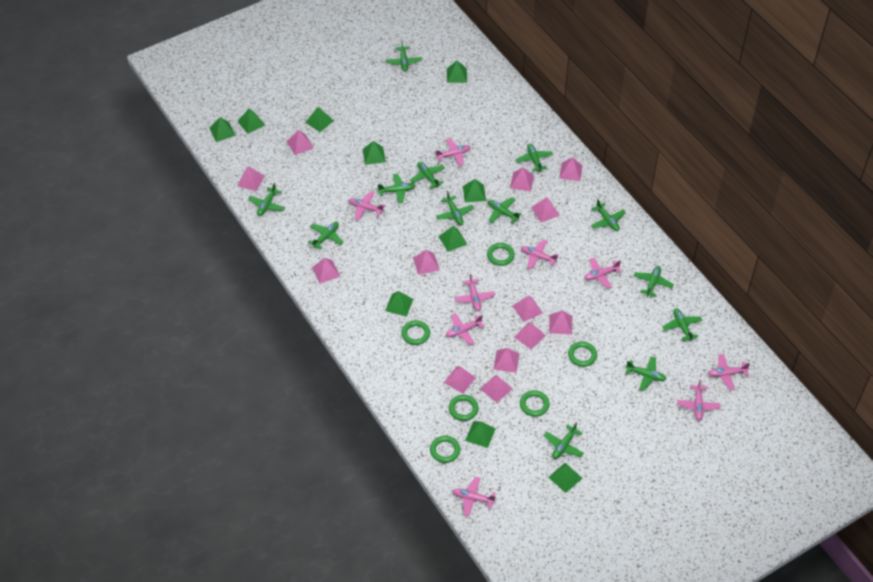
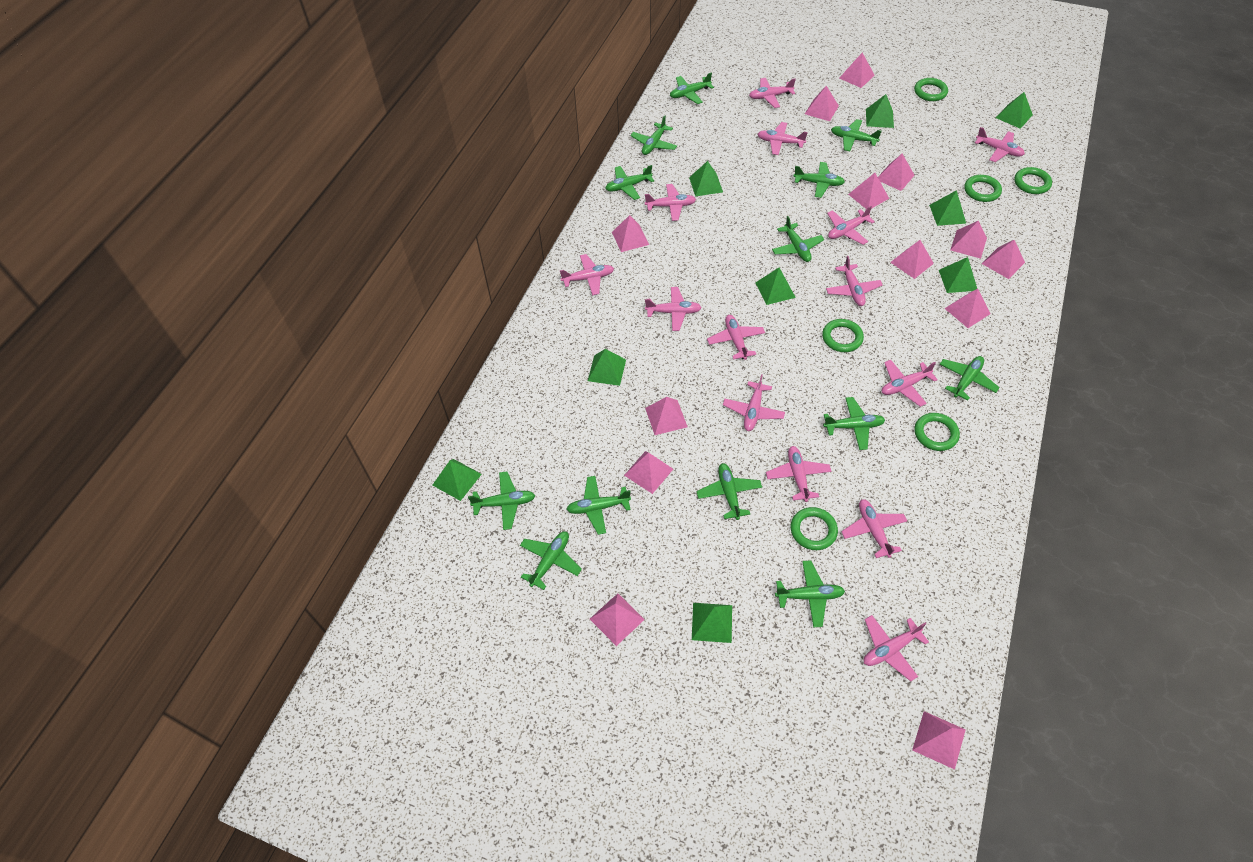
green pyramid: [209,117,236,142] [237,108,265,134] [305,107,334,132] [362,141,386,165] [385,291,413,317] [438,226,467,252] [447,61,467,83] [463,179,486,202] [465,421,496,448] [548,463,582,493] = 10 -> [433,459,482,501] [588,349,626,386] [689,161,723,196] [692,603,732,643] [755,268,796,305] [866,94,894,128] [929,190,966,226] [939,257,977,293] [996,92,1033,129] = 9
pink plane: [349,191,385,220] [435,138,471,166] [446,313,484,345] [452,477,496,516] [454,274,495,311] [521,239,559,270] [584,258,622,289] [677,380,720,421] [708,354,750,390] = 9 -> [560,254,614,295] [645,184,696,221] [645,287,702,331] [707,315,765,360] [723,374,785,431] [749,78,796,108] [758,122,808,155] [766,446,831,502] [826,256,883,306] [827,206,875,245] [841,499,907,558] [864,615,929,681] [882,360,938,407] [975,127,1025,162] = 14

